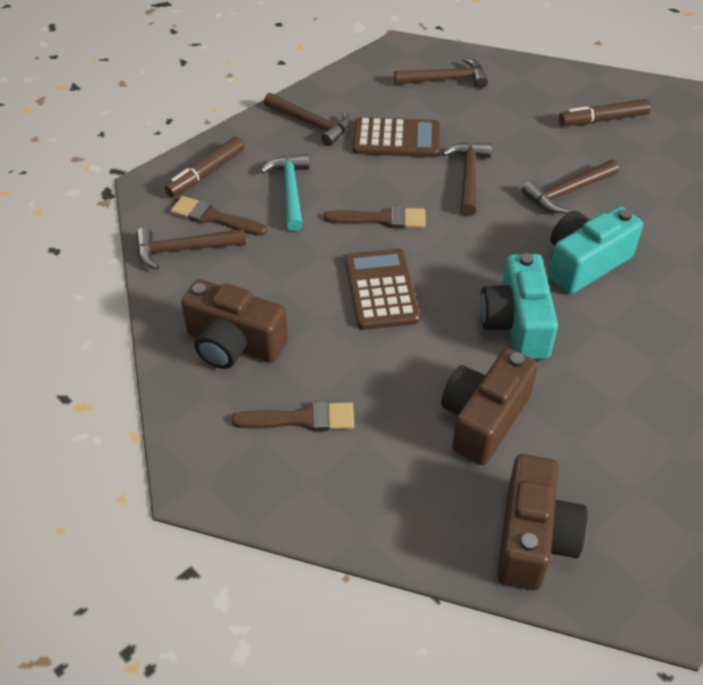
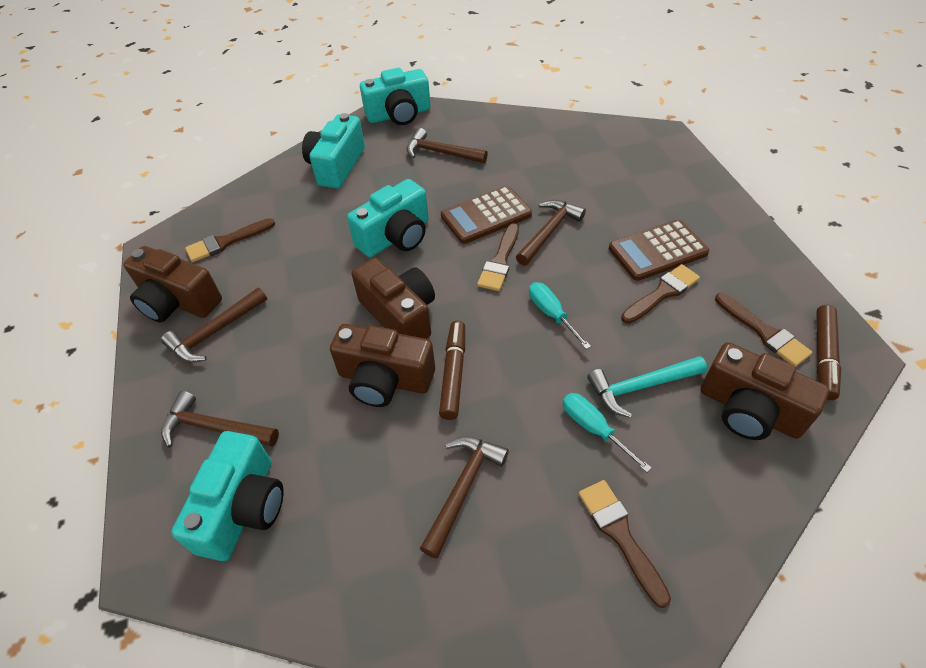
brown brush: [170,196,267,236] [232,401,354,431] [324,206,426,229] = 3 -> [185,218,275,262] [477,223,519,291] [578,480,671,608] [621,264,700,324] [715,293,813,367] = 5
brown camera: [181,279,288,369] [441,348,538,465] [497,454,587,590] = 3 -> [123,246,222,323] [330,324,435,407] [352,258,435,339] [701,342,829,440] = 4
turquoise camera: [480,253,558,359] [548,206,643,294] = 2 -> [171,431,284,561] [302,113,365,188] [347,179,429,257] [360,68,431,125] = 4
turquoise screwdriver: none = 0 -> [529,282,591,349] [563,393,652,472] = 2

